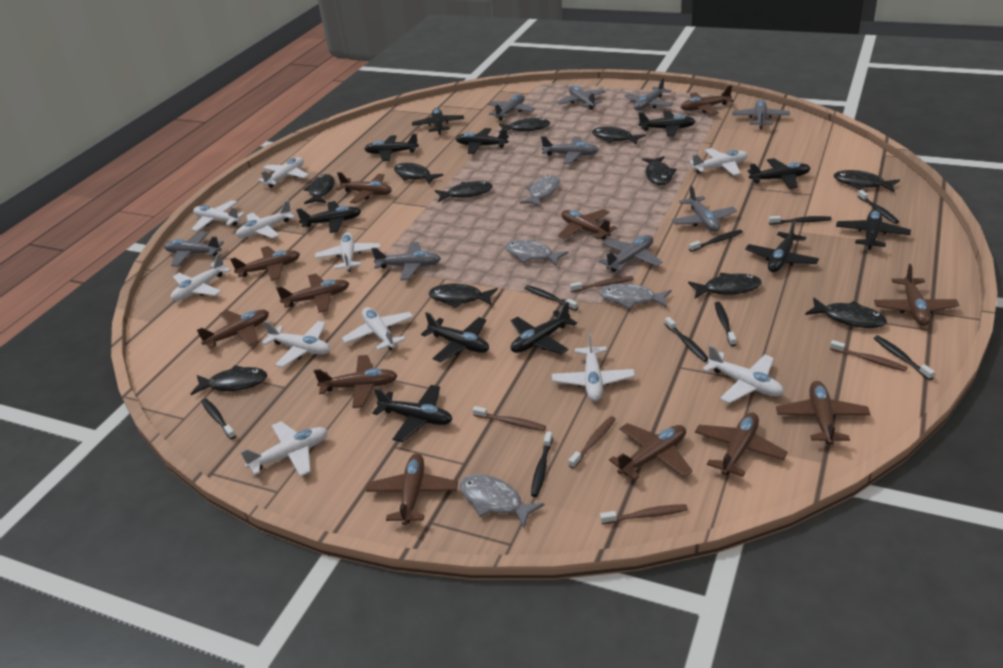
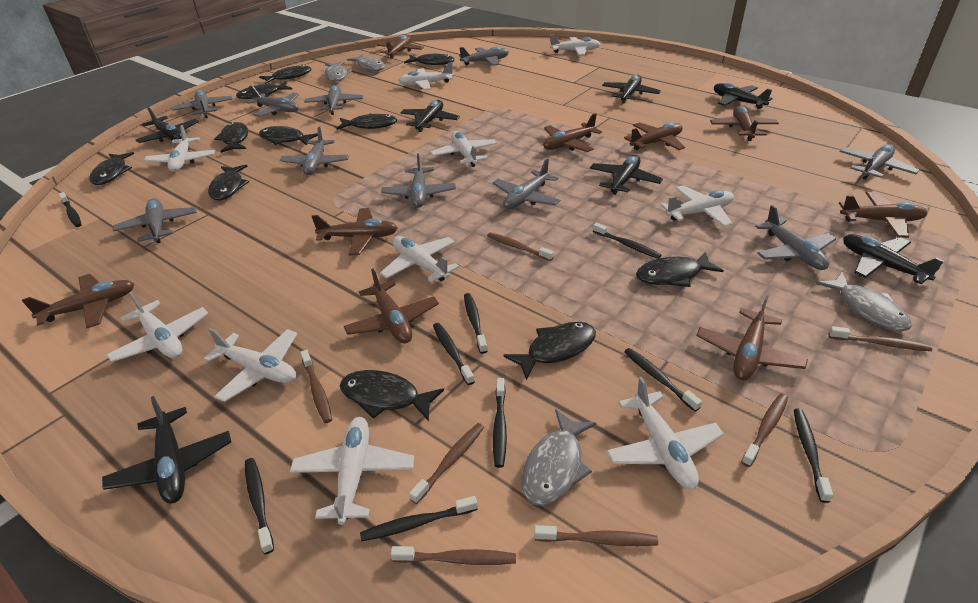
black plane: [296,201,361,233] [364,134,419,161] [372,385,452,442] [412,108,464,135] [421,312,489,362] [456,128,509,154] [511,302,577,354] [639,111,696,137] [745,221,819,272] [747,158,810,189] [836,209,911,250] = 11 -> [102,396,231,504] [136,107,199,143] [400,100,460,132] [590,155,663,195] [602,75,661,104] [714,83,773,109] [843,234,944,284] = 7
brown plane: [197,310,269,349] [230,246,300,281] [276,274,349,313] [314,355,398,408] [336,172,392,204] [366,453,458,525] [558,209,617,240] [609,423,693,480] [681,85,734,115] [695,412,788,477] [776,381,870,445] [874,264,959,326] = 12 -> [22,274,134,328] [312,208,397,255] [344,269,439,344] [377,35,424,59] [543,113,602,152] [624,122,685,150] [696,295,808,380] [710,106,779,141] [839,192,927,238] = 9
brown toothbrush: [472,406,546,431] [568,416,616,469] [570,276,634,292] [600,504,688,524] [830,340,908,372] = 5 -> [300,350,332,423] [391,546,516,565] [409,423,484,504] [487,233,554,261] [534,525,658,546] [741,394,788,467] [829,326,932,351] = 7
grey plane: [164,231,224,267] [371,242,441,280] [487,94,535,121] [541,136,599,164] [557,86,606,110] [599,235,662,272] [625,77,673,111] [672,185,737,232] [732,99,790,129] = 9 -> [113,198,197,243] [172,90,233,118] [246,86,299,117] [280,127,349,175] [304,85,363,115] [381,153,456,208] [459,47,509,66] [492,159,560,209] [755,205,836,270] [839,144,920,179] = 10
white plane: [171,253,231,301] [191,200,245,231] [236,200,295,239] [240,421,328,477] [258,157,309,188] [262,321,330,368] [315,233,380,272] [342,307,413,350] [552,333,635,401] [689,148,748,176] [702,345,784,403] = 11 -> [107,292,208,362] [144,125,215,172] [204,328,297,402] [290,417,414,525] [380,236,459,283] [398,62,454,90] [430,131,497,167] [550,35,600,55] [606,377,724,490] [660,185,734,227] = 10

